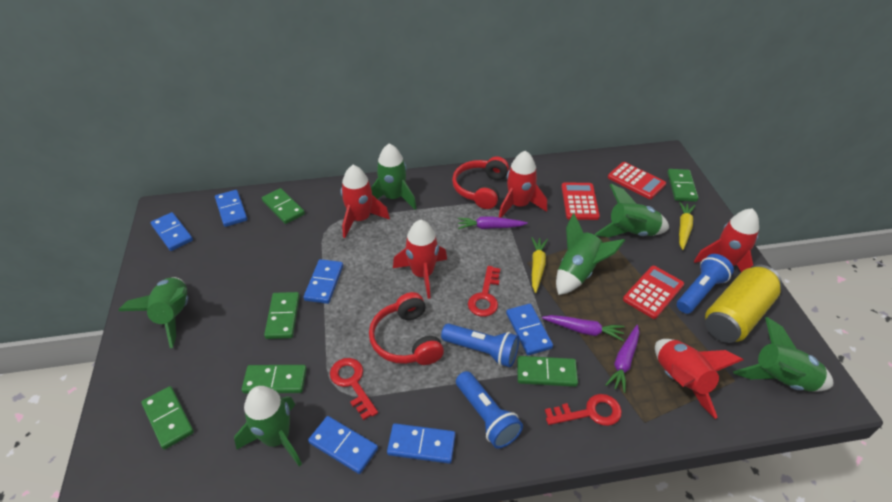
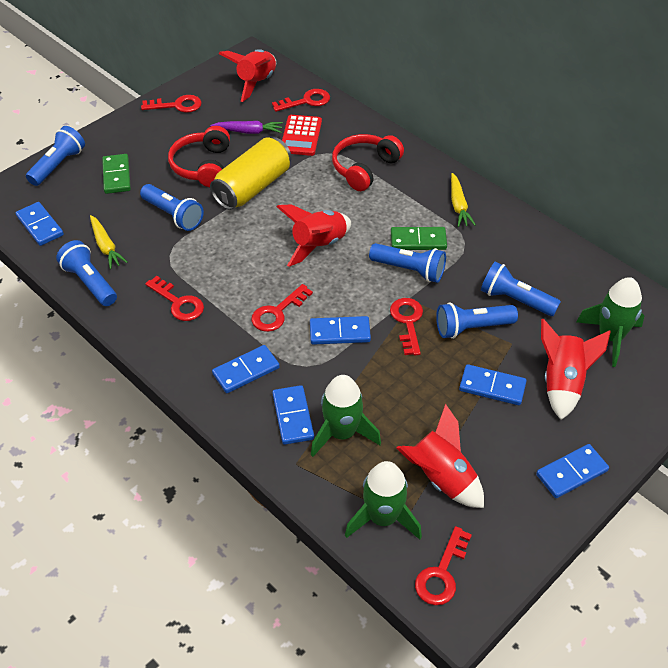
blue flashlight: [441,324,519,367] [456,371,523,449] [677,254,734,314] = 3 -> [26,126,85,186] [56,240,117,306] [140,184,204,231] [369,243,446,283] [436,303,518,339] [481,262,561,316] = 6
green domino: [141,386,194,450] [242,365,307,393] [262,188,305,224] [264,292,300,339] [517,356,578,387] [667,169,698,202] = 6 -> [102,154,131,194] [391,227,447,250] = 2
green rocket: [119,277,188,348] [234,386,302,466] [371,143,417,209] [556,213,625,295] [595,184,669,237] [733,317,833,392] = 6 -> [311,375,381,457] [345,461,422,540] [577,277,644,367] = 3
purple carrot: [458,216,528,229] [542,315,625,341] [605,325,639,393] = 3 -> [210,121,283,134] = 1
red calculator: [561,182,600,220] [608,162,666,199] [623,266,684,319] = 3 -> [282,115,322,156] = 1
red key: [330,358,378,420] [468,266,500,317] [545,394,622,426] = 3 -> [141,95,202,113] [145,276,204,321] [251,284,313,332] [272,89,330,112] [390,298,423,356] [415,526,472,605] = 6
red rocket: [341,165,390,238] [393,220,447,299] [499,151,547,218] [655,339,743,419] [694,208,759,272] = 5 -> [219,49,276,102] [276,204,351,267] [396,404,484,508] [541,319,611,420] = 4

